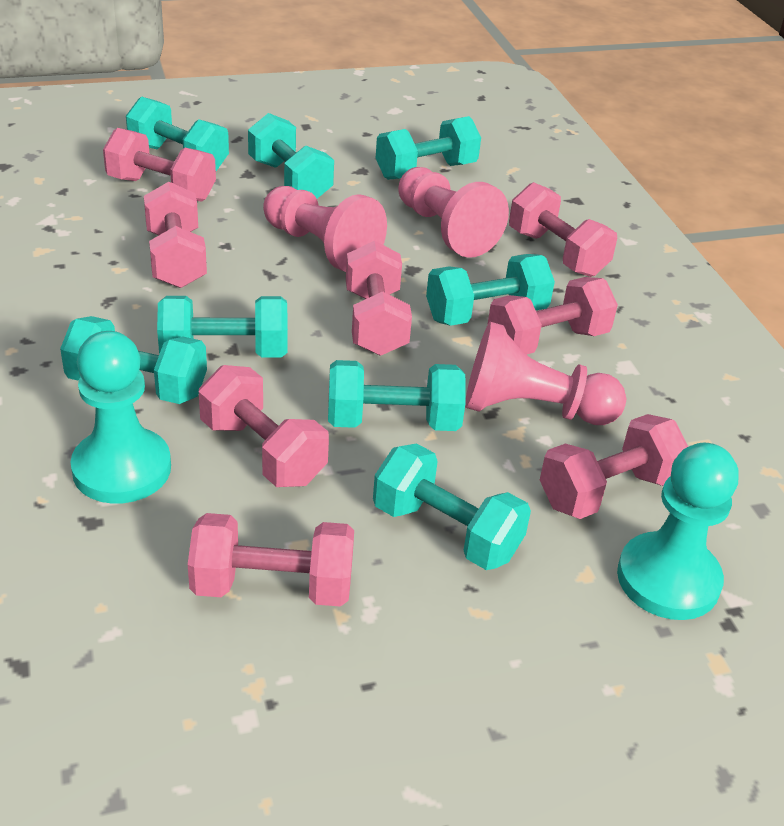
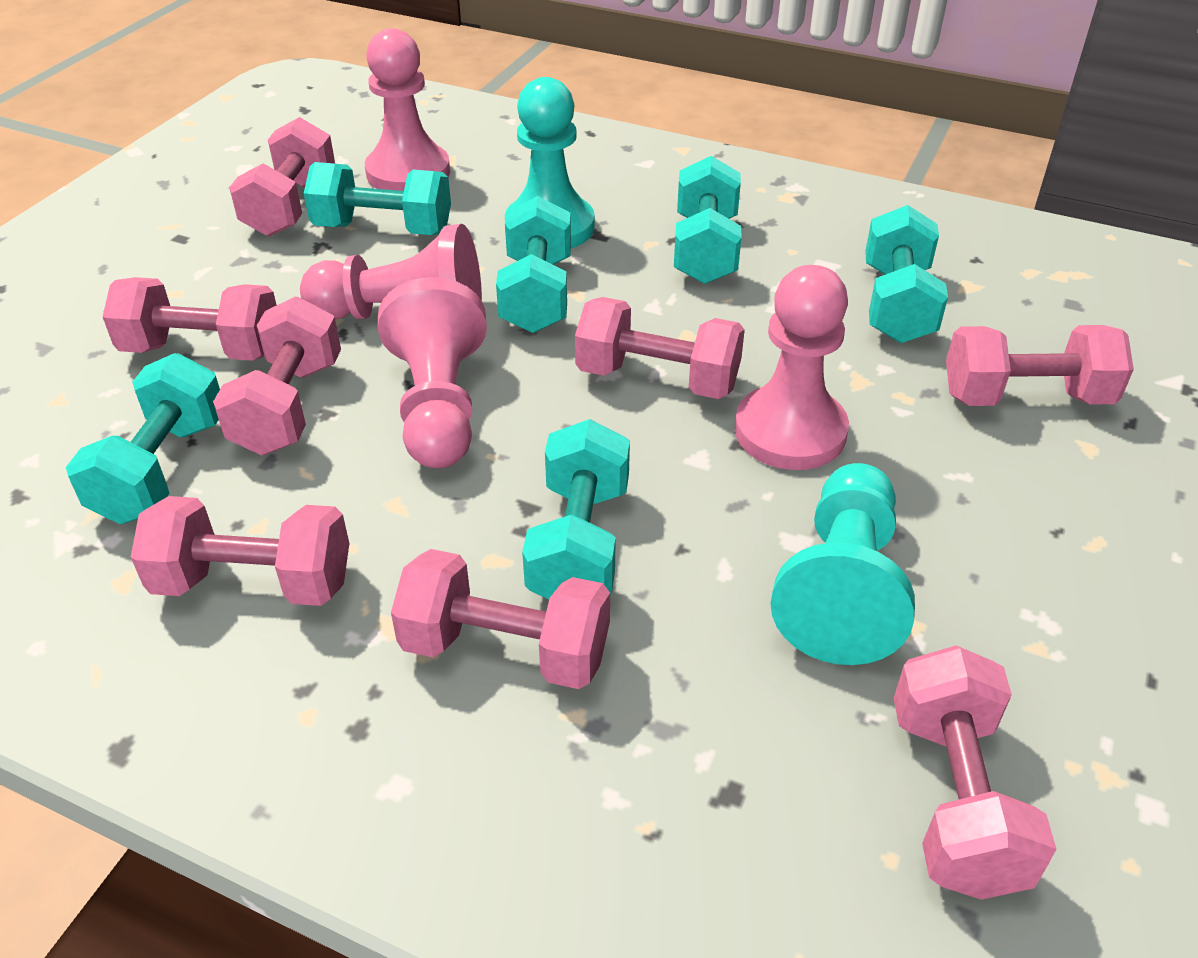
pink pawn: [263,186,387,272] [398,167,509,258] [465,322,626,425] = 3 -> [300,224,482,320] [365,28,450,191] [378,277,487,468] [735,265,849,470] = 4
turquoise dumbbell: [60,316,207,404] [126,97,229,171] [157,296,288,358] [248,113,334,199] [328,360,466,431] [373,443,531,570] [376,116,481,180] [426,254,555,326] = 8 -> [66,353,220,524] [304,162,451,235] [496,196,571,333] [522,419,630,599] [674,156,741,284] [865,205,948,343] = 6

